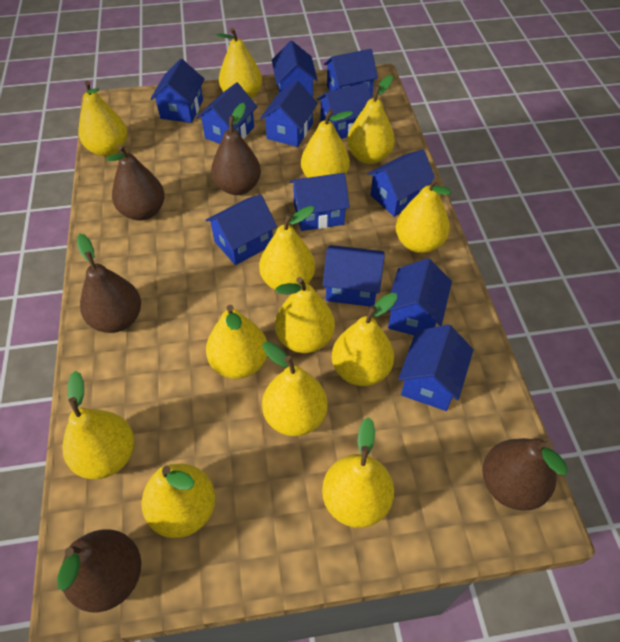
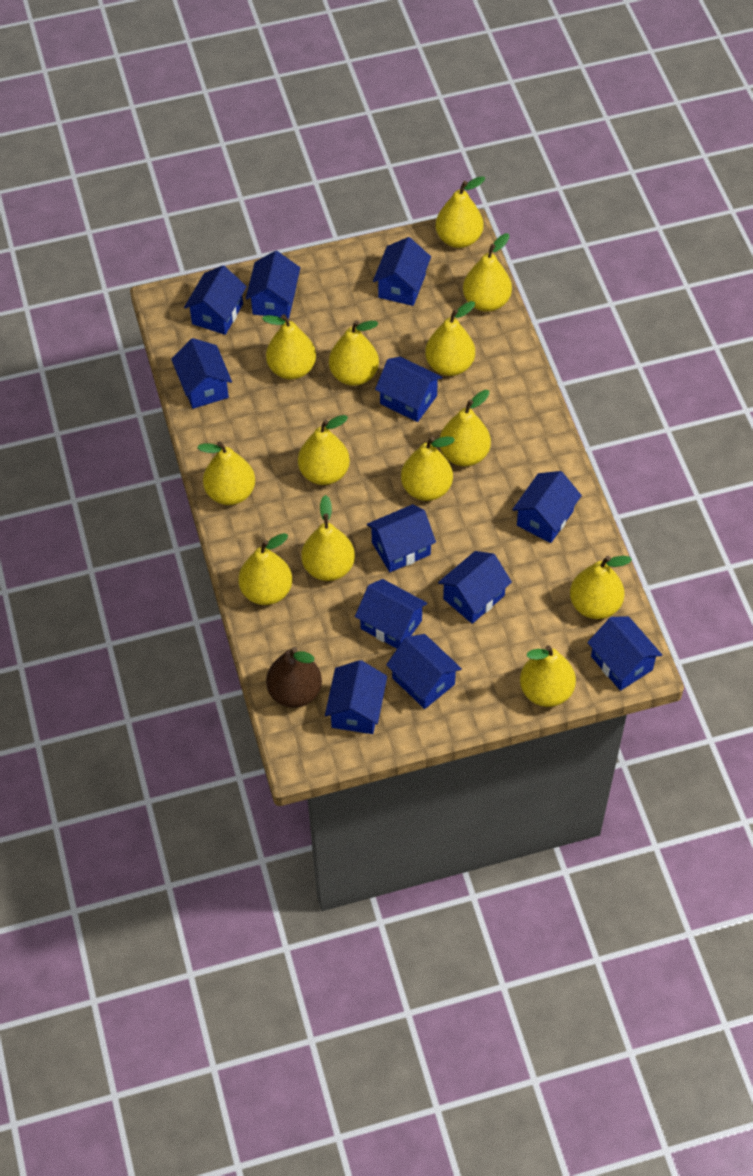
brown pear: [57,530,141,612] [77,234,141,333] [106,145,165,221] [211,103,261,195] [483,438,568,511] = 5 -> [266,647,322,708] = 1

